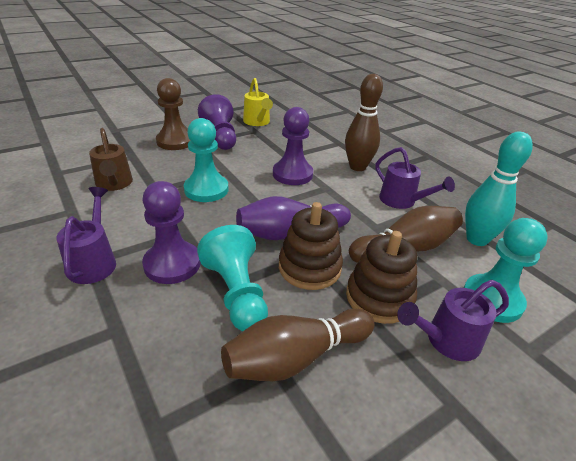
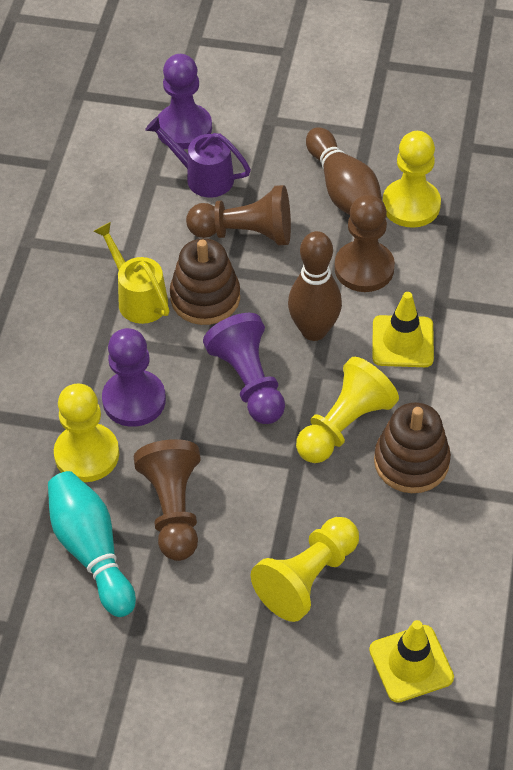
brown bowling pin: [221,308,375,381] [345,74,383,171] [349,206,463,263] = 3 -> [288,231,342,341] [306,127,382,215] = 2
brown pawn: [156,78,190,150] = 1 -> [134,439,200,561] [186,185,291,245] [334,195,395,292] = 3
brown watering can: [89,128,133,191] = 1 -> none = 0
purple bowling pin: [236,196,351,240] = 1 -> none = 0
purple watering can: [56,187,116,284] [375,147,455,209] [397,280,509,361] = 3 -> [145,116,251,198] = 1
turquoise pawn: [184,118,229,202] [197,225,268,331] [463,218,548,323] = 3 -> none = 0
yellow pawn: none = 0 -> [54,384,119,482] [251,517,359,622] [296,357,399,463] [383,131,441,228] = 4
yellow traffic cone: none = 0 -> [369,620,454,703] [372,292,434,367] = 2

